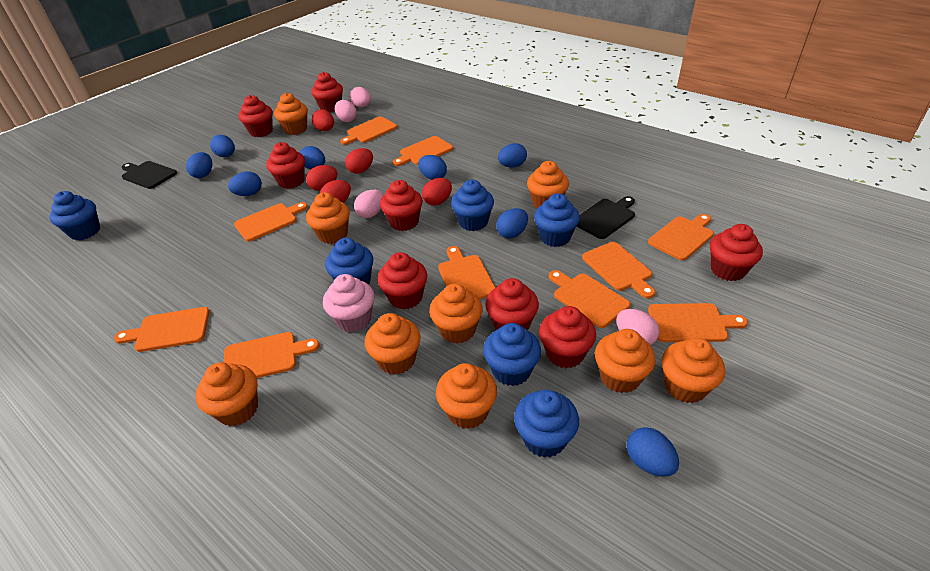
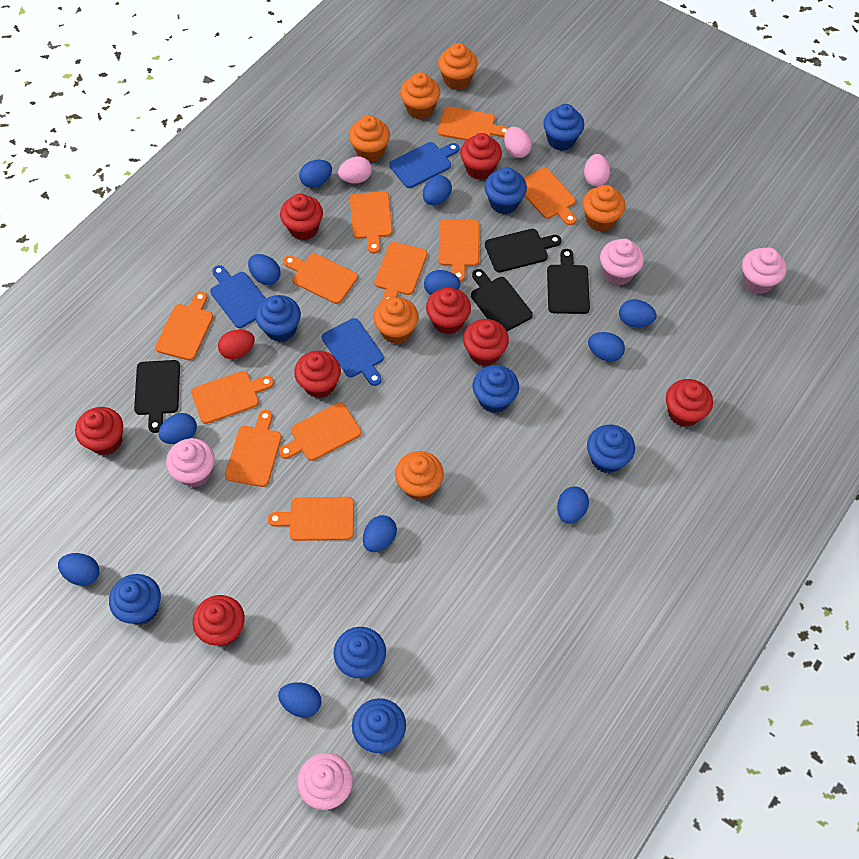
black cutting board: [122,161,177,189] [576,196,635,239] = 2 -> [134,360,180,433] [471,269,533,331] [485,229,562,272] [547,249,590,314] = 4
blue cupcake: [49,191,100,240] [325,238,373,285] [451,179,494,231] [483,323,541,386] [514,390,579,458] [534,193,580,247] = 6 -> [109,574,161,625] [255,295,301,342] [333,627,386,678] [352,698,406,753] [473,365,519,413] [485,167,527,214] [543,104,584,151] [587,425,635,473] = 8
blue cutting board: none = 0 -> [210,265,266,328] [322,318,384,386] [389,142,459,188] = 3
blue egg: [186,152,212,178] [210,135,235,157] [228,171,262,196] [300,146,325,169] [418,155,447,180] [496,208,528,238] [498,143,527,167] [627,427,679,477] = 8 -> [58,553,99,586] [158,413,197,444] [248,254,280,285] [278,682,321,718] [299,160,332,188] [363,515,397,552] [423,175,452,205] [424,270,461,295] [557,486,589,524] [588,332,625,362] [619,299,656,327] = 11
orange cupcake: [196,362,258,426] [274,93,308,135] [306,192,350,244] [365,313,421,375] [429,284,483,344] [436,363,497,429] [527,161,569,208] [595,329,656,393] [662,338,725,403] = 9 -> [349,115,390,162] [373,297,419,344] [395,451,444,500] [400,72,440,119] [438,43,478,90] [583,185,625,232] = 6
orange cutting board: [114,307,210,352] [224,332,320,378] [234,202,308,242] [340,117,397,145] [393,136,453,166] [438,246,496,299] [549,270,631,328] [582,242,655,298] [648,214,714,260] [648,303,748,342] = 10 -> [155,291,213,360] [191,371,274,424] [225,410,282,487] [268,497,354,541] [279,402,361,461] [283,253,358,304] [350,191,393,254] [374,242,427,301] [438,106,508,140] [439,219,479,282] [524,168,577,225] = 11
pink cupcake: [323,274,374,332] = 1 -> [166,438,215,487] [297,753,353,810] [600,239,644,285] [742,247,787,294] = 4
pink egg: [335,100,357,122] [350,87,371,107] [354,190,384,218] [616,309,659,345] = 4 -> [338,157,372,183] [504,127,532,158] [584,154,610,187] = 3
red egg: [306,165,337,191] [312,109,334,131] [320,180,351,203] [345,148,373,174] [422,178,452,206] = 5 -> [218,330,255,359] = 1

